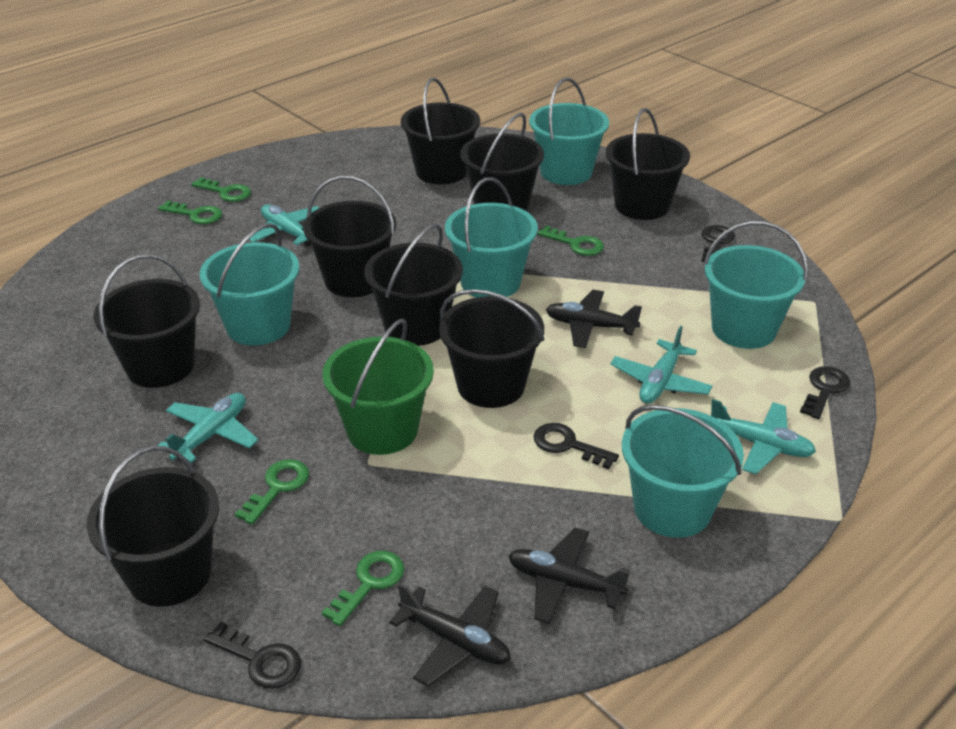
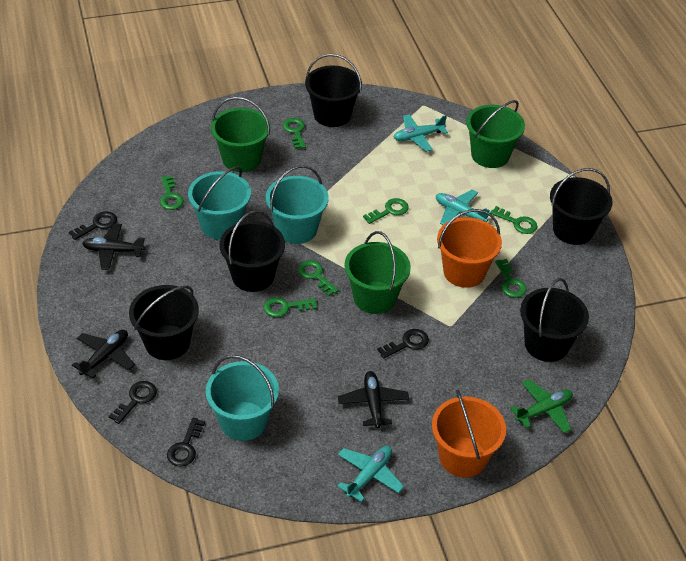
black bucket: [86,446,219,607] [94,254,200,388] [303,176,397,297] [364,223,463,346] [401,78,480,185] [439,289,544,408] [460,113,544,211] [606,108,690,220] = 8 -> [129,285,199,360] [220,210,285,292] [305,54,362,127] [520,278,589,362] [550,168,612,245] = 5
green bucket: [322,319,434,455] = 1 -> [211,97,270,172] [344,231,411,314] [466,100,525,168] = 3
green key: [158,201,222,224] [191,177,251,202] [235,459,309,525] [322,551,405,626] [538,225,604,256] = 5 -> [160,176,184,210] [264,297,317,317] [283,118,306,149] [298,260,339,296] [363,198,409,224] [491,206,537,234] [495,259,527,298] = 7
green plane: none = 0 -> [510,379,573,433] = 1
orange bucket: none = 0 -> [432,390,506,478] [437,209,502,288] = 2
turquoise bucket: [200,223,299,346] [445,177,538,298] [529,78,609,185] [622,405,744,538] [703,221,808,349] = 5 -> [188,166,251,240] [206,355,279,441] [266,165,328,244] = 3
turquoise plane: [158,393,258,463] [249,204,319,246] [610,326,713,404] [711,399,816,474] = 4 -> [337,446,404,502] [393,114,448,152] [436,190,491,225] = 3

